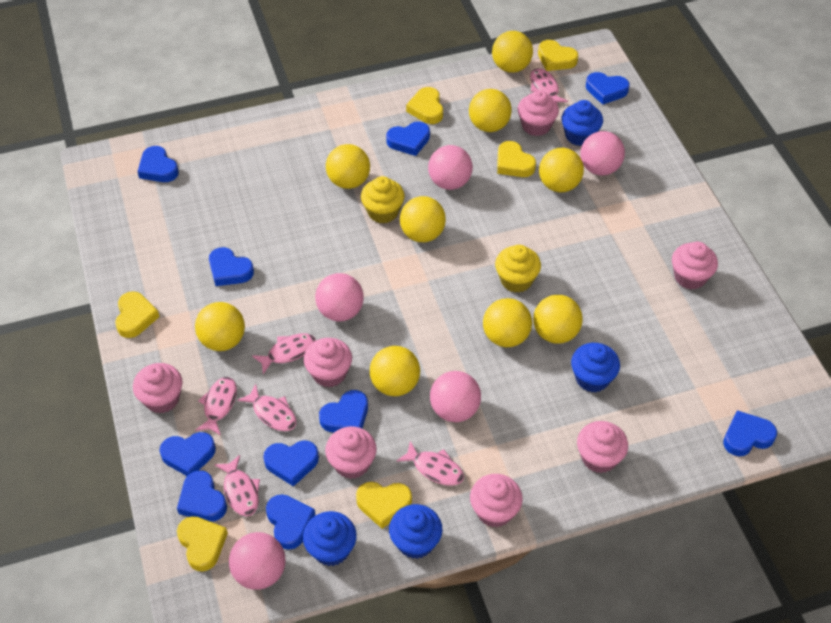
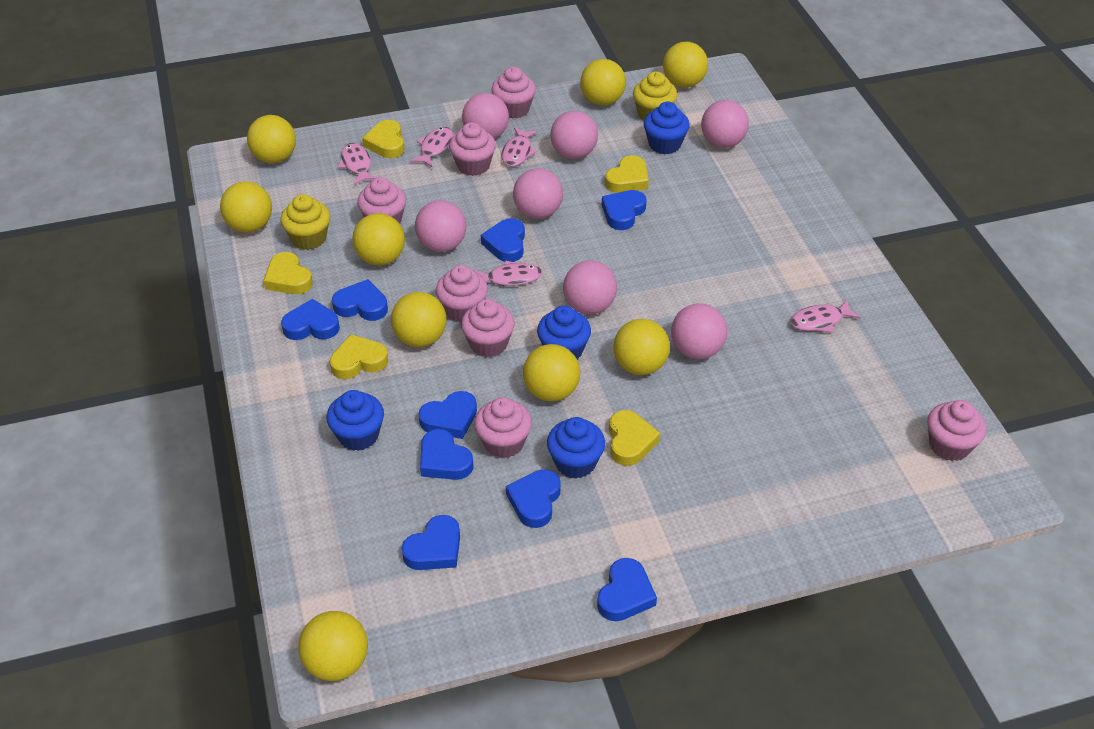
blue heart: [137,146,179,182] [159,432,216,476] [177,470,227,522] [209,247,254,286] [263,440,319,487] [266,494,315,550] [319,390,368,432] [386,122,430,156] [586,72,629,105] [723,410,777,456] = 10 -> [281,299,340,340] [332,279,388,321] [402,515,460,570] [418,391,477,439] [420,429,474,480] [481,218,525,262] [506,469,561,528] [597,558,657,621] [602,190,647,230] = 9
pink ball: [229,532,286,590] [315,273,364,321] [428,145,473,190] [430,371,481,422] [580,131,625,175] = 5 -> [415,200,467,252] [462,93,509,139] [513,168,563,219] [550,111,598,159] [563,260,617,314] [671,303,727,359] [701,100,749,148] = 7
pink fish: [195,377,237,435] [215,455,260,516] [237,384,296,431] [252,333,316,374] [396,441,464,485] [530,68,568,103] = 6 -> [338,143,377,185] [410,127,453,167] [473,261,542,286] [502,127,537,167] [790,300,861,333] = 5
yellow heart: [115,291,160,338] [177,516,228,571] [356,482,412,529] [406,87,443,124] [497,141,536,177] [538,40,578,71] = 6 -> [263,252,313,294] [330,334,388,379] [362,120,404,158] [605,155,649,193] [609,410,660,466] = 5

